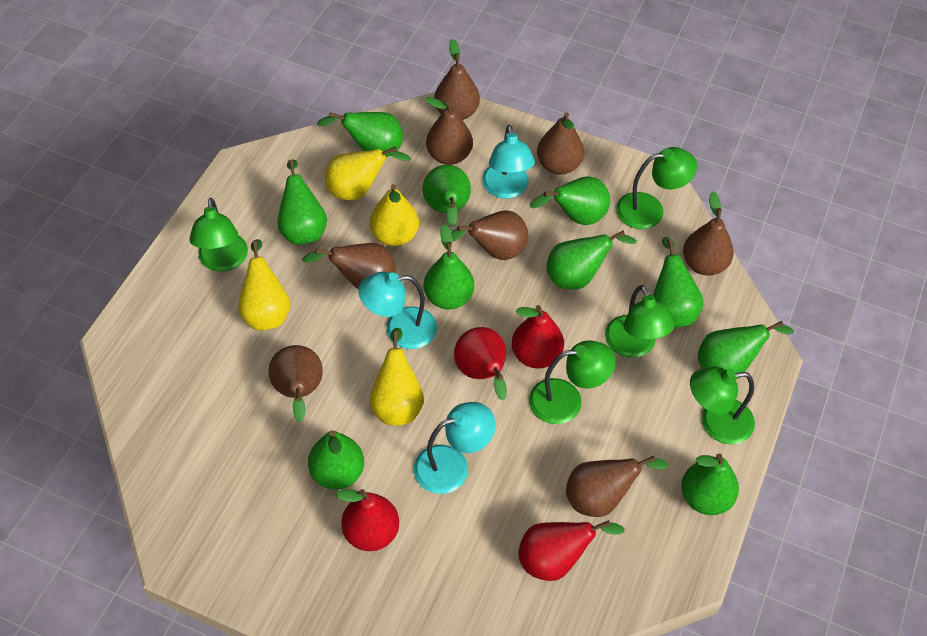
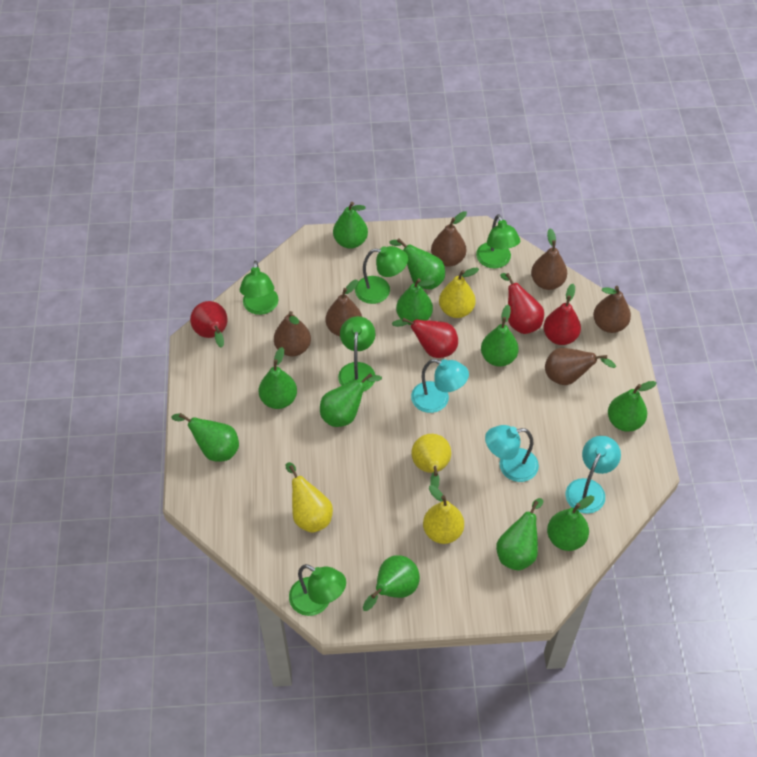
brown pear: [269,345,323,422] [302,243,396,289] [425,97,473,165] [434,39,480,120] [451,211,528,260] [537,112,584,175] [566,456,669,517] [683,192,734,276] = 8 -> [274,311,311,357] [326,280,362,336] [431,211,467,267] [531,229,567,290] [545,348,616,385] [593,286,631,333] = 6
green pear: [277,159,327,245] [308,430,364,490] [317,112,403,157] [423,165,471,227] [424,225,474,309] [530,176,610,225] [547,231,637,290] [654,237,704,327] [681,454,739,515] [698,321,794,379] = 10 -> [172,413,239,462] [259,347,297,409] [320,373,382,427] [333,202,368,249] [363,555,420,611] [389,238,445,289] [396,278,435,325] [481,305,519,367] [496,498,543,571] [547,495,594,551] [608,381,657,432] = 11

